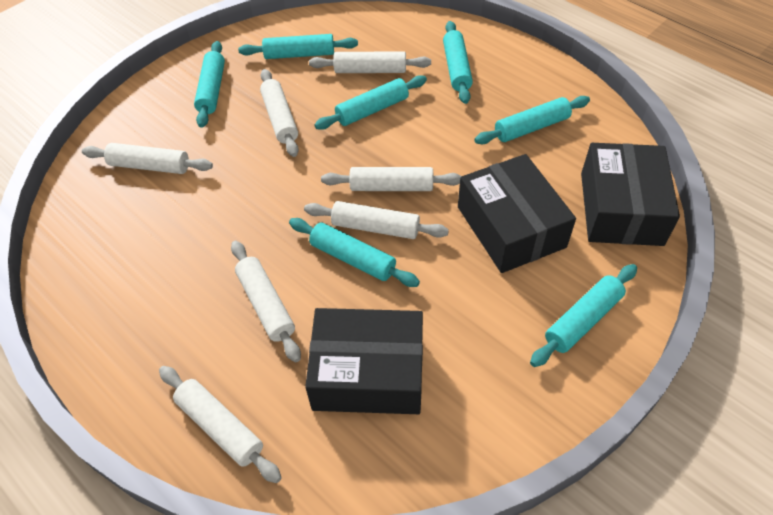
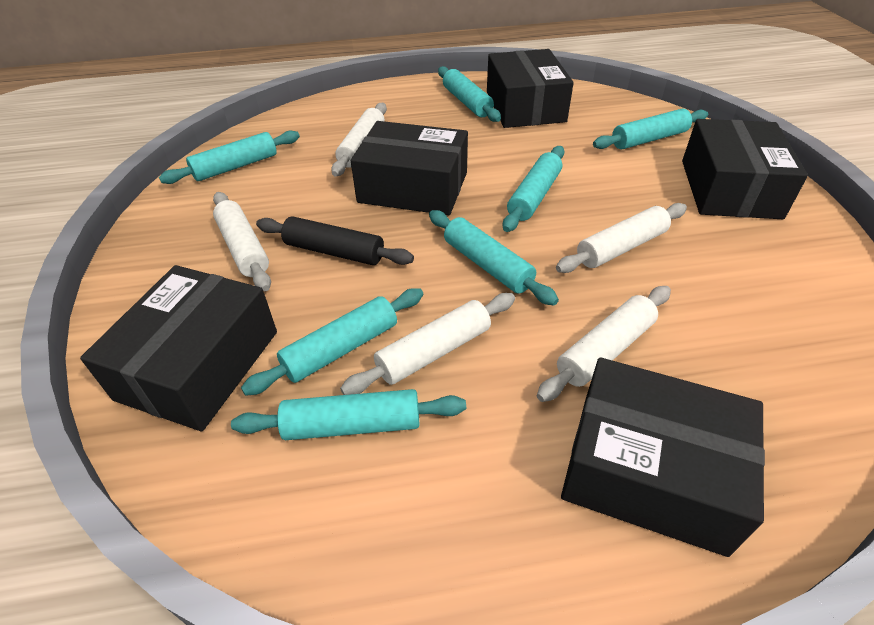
black box: [305,308,423,414] [458,154,576,273] [581,143,680,246] = 3 -> [80,265,277,431] [351,121,468,215] [487,49,574,128] [561,357,765,557] [682,119,808,219] = 5
black rolling pin: none = 0 -> [256,216,414,265] = 1
white rolling pin: [82,143,213,174] [159,366,282,483] [231,241,301,363] [260,69,299,157] [304,201,449,239] [309,51,431,73] [321,167,461,191] = 7 -> [213,192,271,291] [331,103,387,176] [340,293,515,395] [537,286,671,402] [556,203,687,273] = 5

